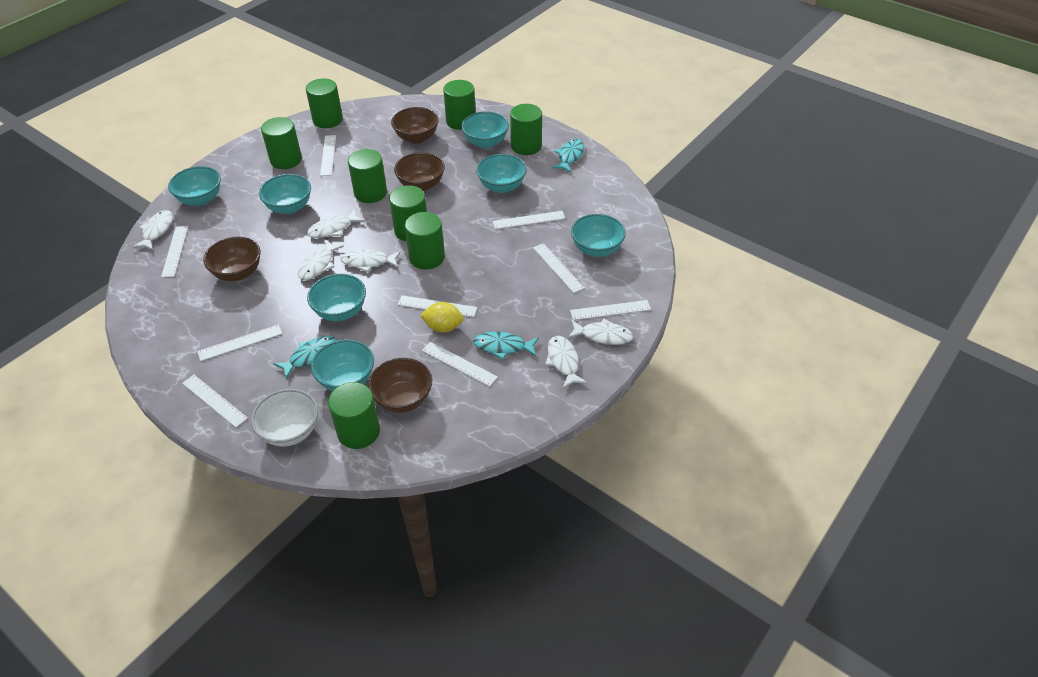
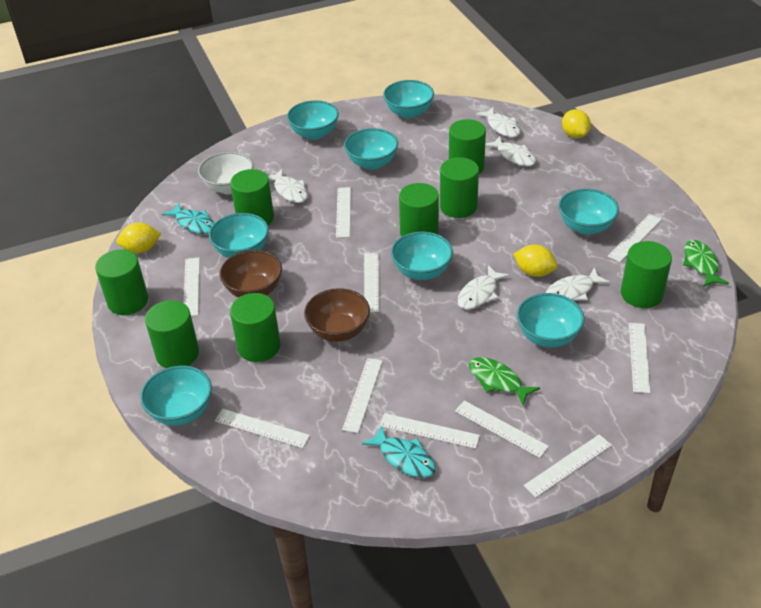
brown bowl: [203,237,261,281] [368,358,432,413] [391,107,439,144] [394,152,445,191] = 4 -> [219,250,282,298] [304,288,370,342] = 2
green fish: none = 0 -> [469,357,540,405] [683,240,729,287] = 2
turquoise bowl: [168,166,221,206] [259,174,311,214] [307,274,366,321] [311,339,374,391] [461,111,509,148] [476,154,527,193] [571,214,626,257] = 7 -> [140,366,212,426] [209,213,269,258] [287,100,339,140] [344,128,398,170] [383,80,434,118] [391,232,453,280] [517,293,585,347] [559,189,619,235] = 8
turquoise fish: [273,336,337,379] [473,332,539,360] [552,139,584,172] = 3 -> [162,203,214,234] [362,426,436,478] = 2
white fish: [132,210,173,250] [298,240,344,280] [307,209,365,238] [340,249,401,272] [545,336,587,388] [568,319,634,345] = 6 -> [268,169,308,203] [457,265,510,310] [476,107,520,138] [485,136,536,166] [546,268,610,300] = 5
white ruler: [161,226,188,278] [182,375,248,427] [197,324,282,361] [320,135,336,176] [398,295,477,317] [422,342,498,387] [493,211,565,229] [533,243,584,293] [570,300,651,320] = 9 -> [184,257,200,316] [215,409,310,448] [336,187,351,238] [342,358,383,433] [364,253,379,312] [379,413,480,449] [455,400,549,458] [524,434,612,497] [608,214,662,262] [629,323,650,393] = 10
yellow lemon: [420,302,464,333] = 1 -> [117,223,161,253] [513,244,557,277] [562,109,591,138] = 3

